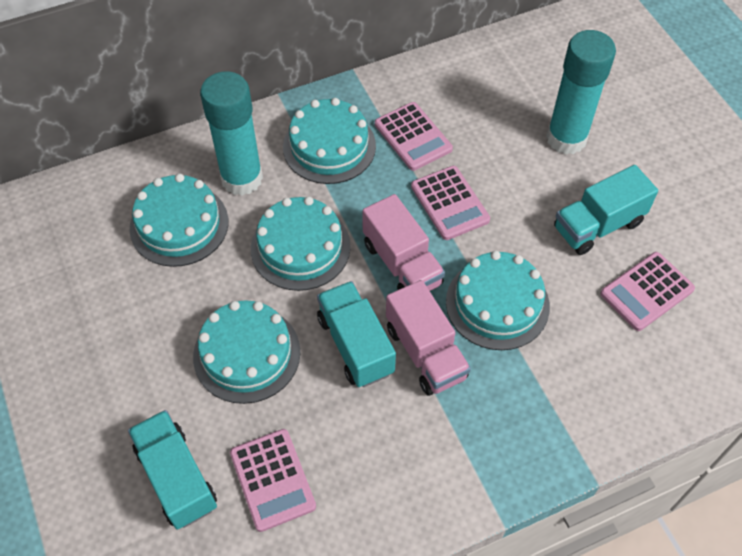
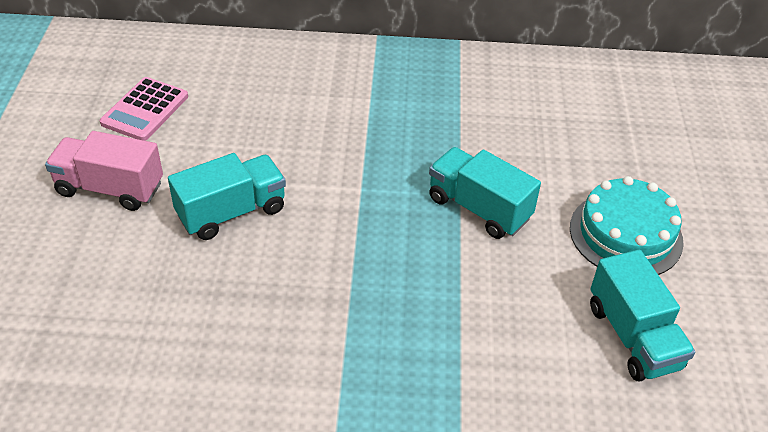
pink calculator: [230,429,316,532] [375,102,453,171] [411,166,490,240] [600,252,695,331] = 4 -> [100,77,188,141] = 1
pink truck: [362,194,445,291] [386,280,471,396] = 2 -> [45,131,163,211] = 1
turquoise cake: [130,174,228,267] [193,300,301,404] [251,196,351,291] [283,98,376,184] [446,251,550,350] = 5 -> [570,176,684,275] = 1
turquoise glue stick: [200,71,263,196] [546,30,616,154] = 2 -> none = 0

